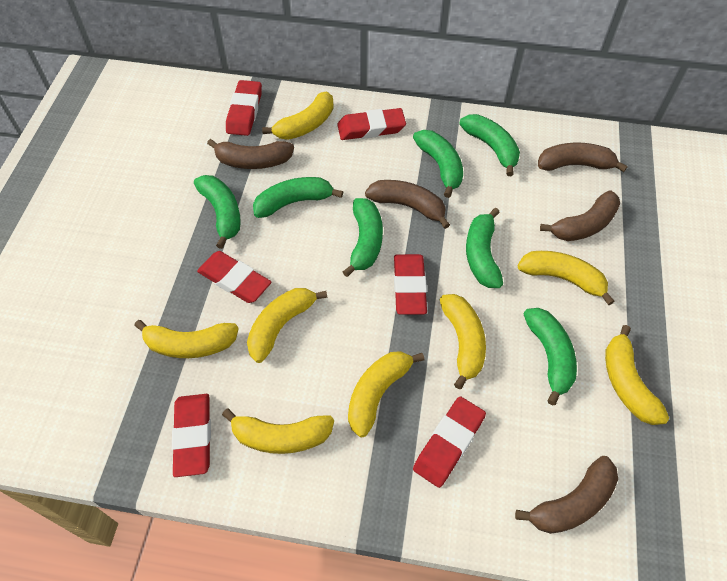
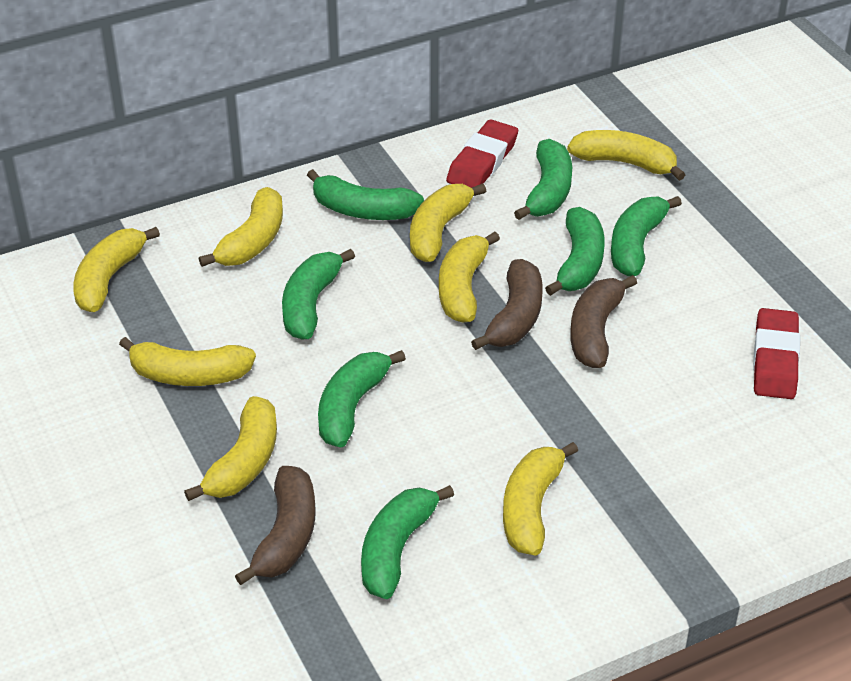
brown banana: [207,139,294,169] [365,180,450,229] [515,456,618,534] [538,143,628,172] [540,191,620,241] = 5 -> [235,466,315,585] [471,259,543,350] [570,275,637,368] = 3
red eraser: [172,394,211,477] [197,251,271,303] [226,80,262,136] [337,108,406,140] [394,254,427,315] [413,396,486,488] = 6 -> [446,119,518,188] [753,308,800,399] = 2

